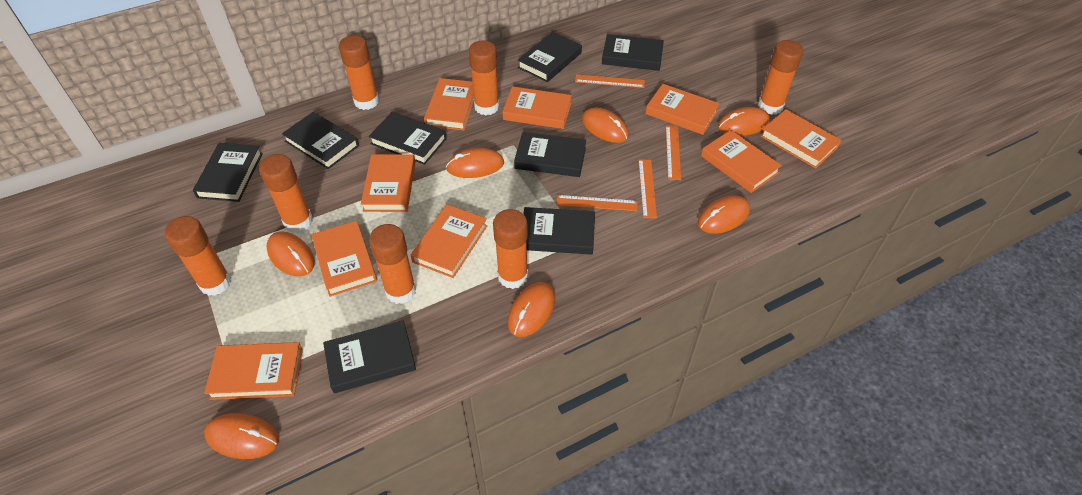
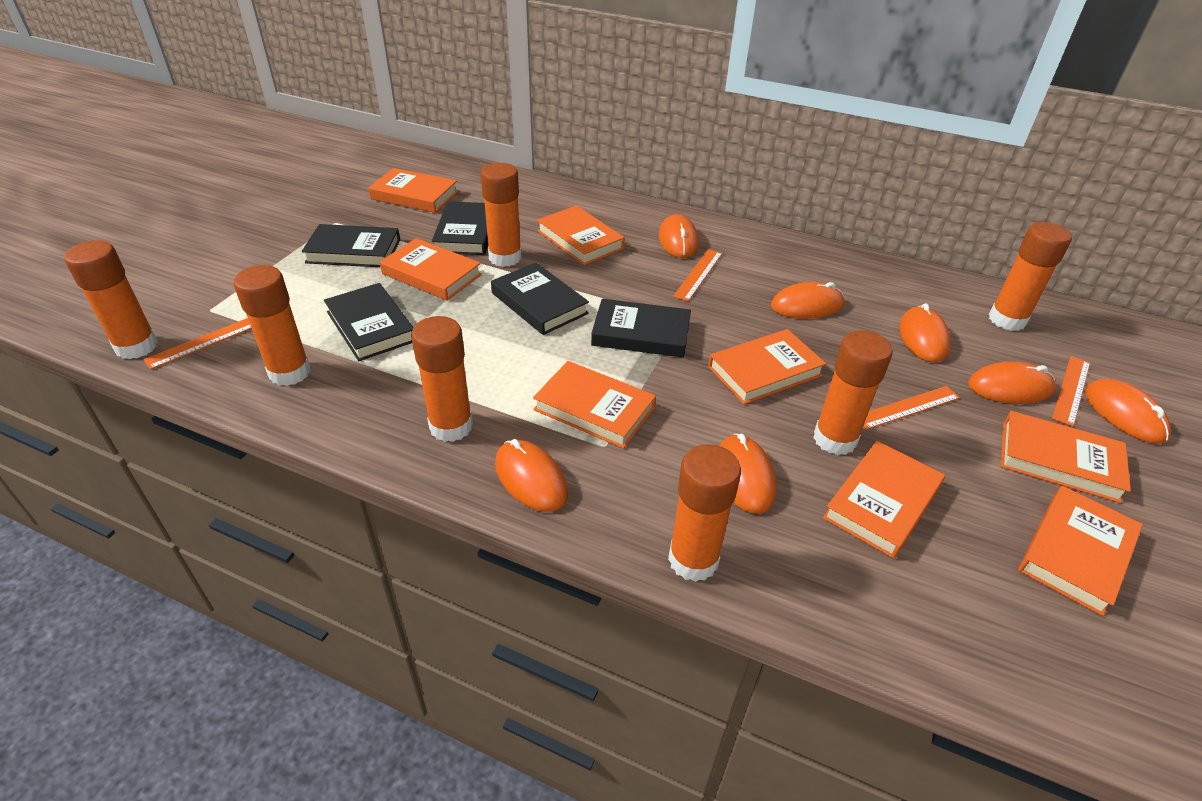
black book: [193,143,263,202] [282,112,359,169] [323,321,416,393] [369,112,447,165] [514,132,586,177] [518,32,582,82] [524,207,595,255] [602,34,664,71] = 8 -> [302,224,400,267] [324,283,414,361] [432,201,488,255] [491,263,589,335] [591,299,691,358] = 5
orange book: [204,342,303,400] [311,221,377,297] [361,154,415,212] [411,204,487,278] [424,78,474,130] [502,86,572,129] [645,84,720,135] [701,130,782,193] [761,109,841,169] = 9 -> [369,168,458,213] [380,238,482,301] [533,361,656,449] [537,205,625,265] [708,329,826,404] [823,441,945,559] [1001,411,1131,503] [1018,486,1143,616] = 8

